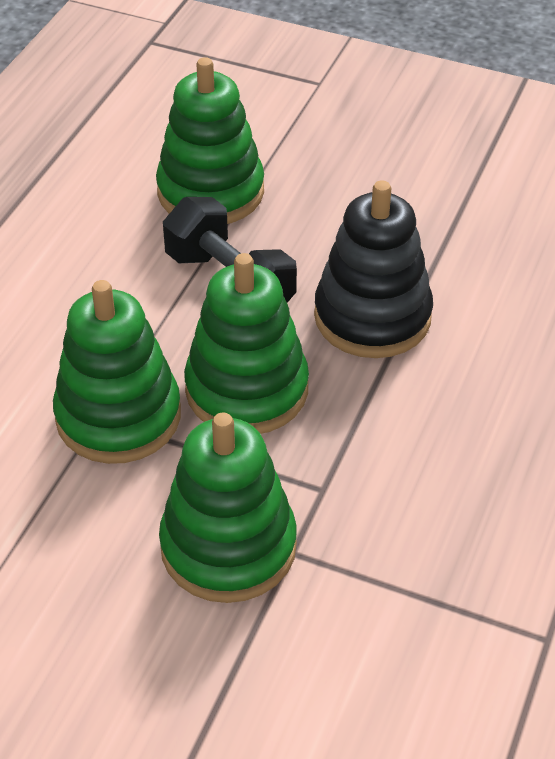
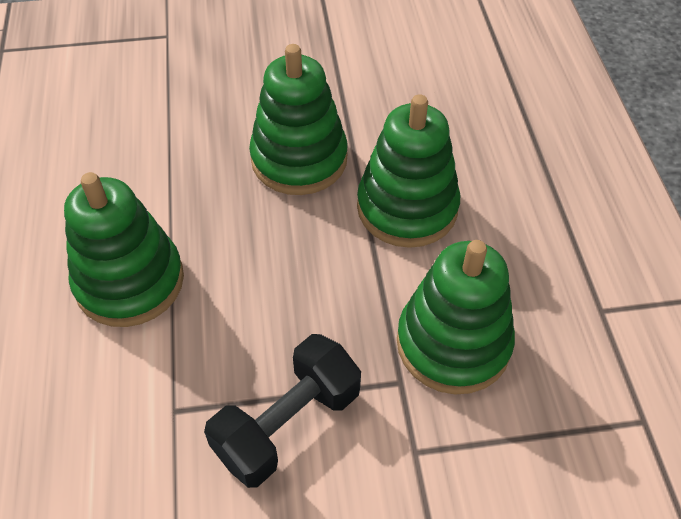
black stacking toy: [314,180,433,358] = 1 -> none = 0

